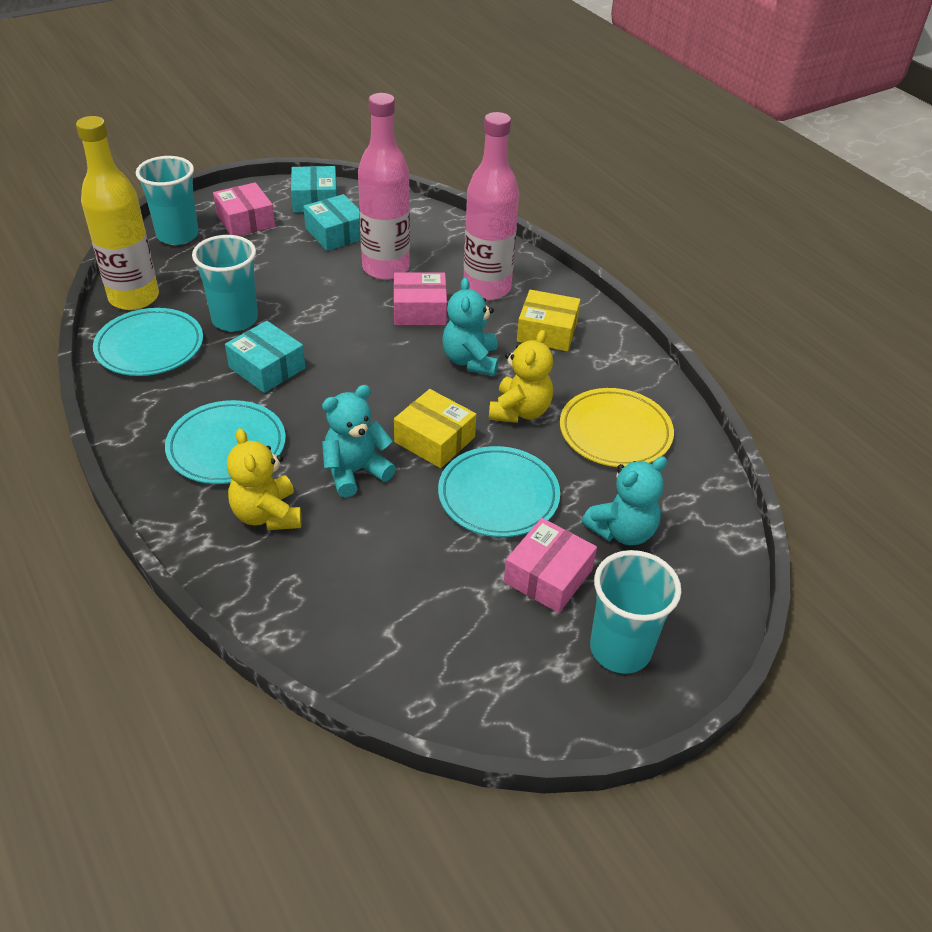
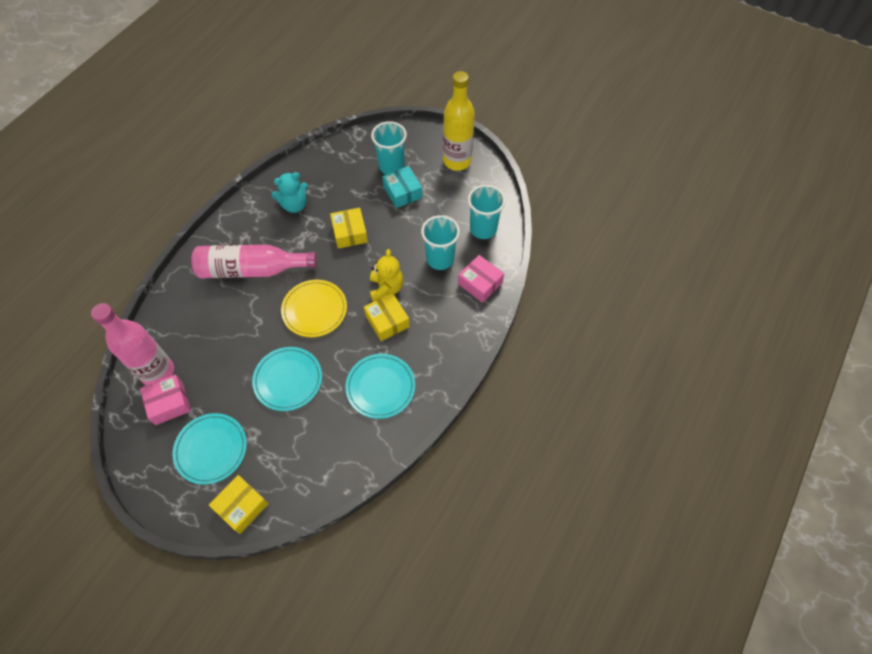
pink box: [213,182,275,236] [393,272,447,325] [504,518,597,613] = 3 -> [140,375,191,425] [458,255,504,303] = 2
turquoise box: [225,321,305,393] [291,166,337,213] [303,194,361,251] = 3 -> [382,166,423,208] = 1
turquoise teddy bear: [322,385,396,497] [442,278,498,376] [582,456,667,545] = 3 -> [272,172,308,213] = 1
yellow box: [394,389,476,468] [517,290,581,351] = 2 -> [209,475,269,534] [330,208,368,249] [364,293,410,341] = 3
yellow teddy bear: [227,428,302,530] [489,330,553,423] = 2 -> [370,249,403,302] = 1

